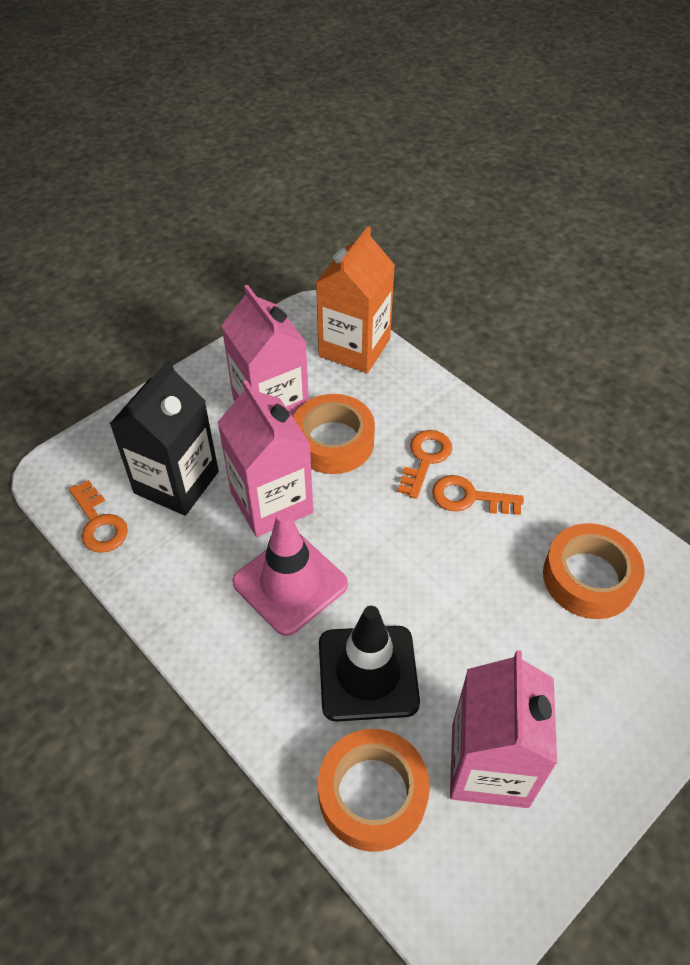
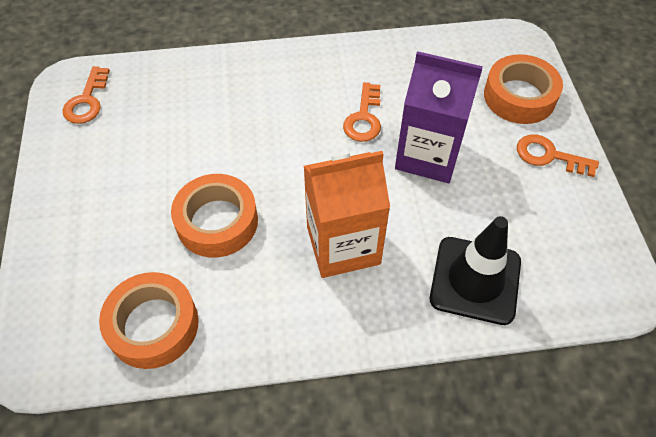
black carton: [110,360,219,516] = 1 -> none = 0
pink carton: [217,380,313,537] [221,285,309,417] [450,650,557,808] = 3 -> none = 0
pink traffic cone: [232,510,348,636] = 1 -> none = 0
purple carton: none = 0 -> [395,51,483,183] = 1

